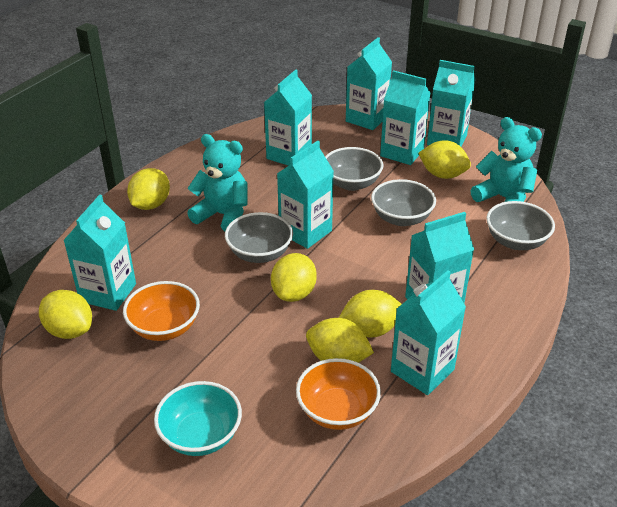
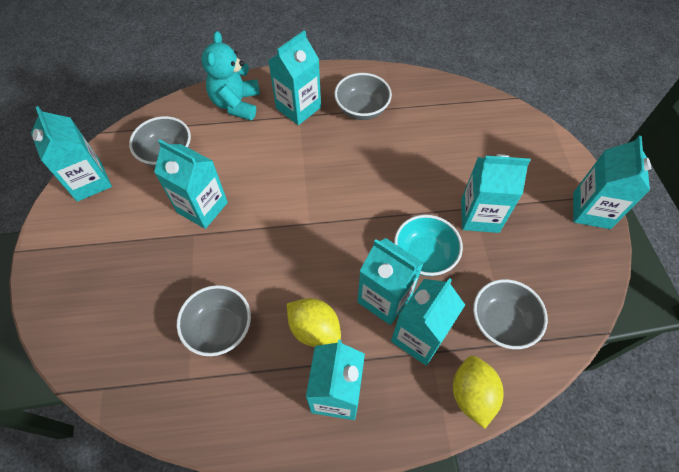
orange bowl: [123,281,200,341] [296,358,381,430] = 2 -> none = 0
turquoise teddy bear: [187,134,248,231] [470,117,542,202] = 2 -> [202,31,260,120] = 1
yellow lemon: [39,290,92,339] [127,168,170,210] [271,253,317,302] [306,318,374,363] [339,290,402,338] [419,140,471,179] = 6 -> [287,298,341,347] [453,356,503,429] = 2

